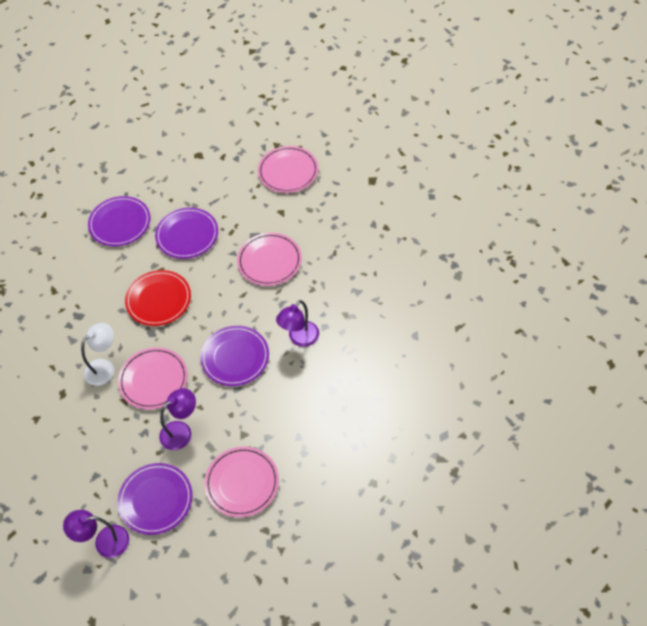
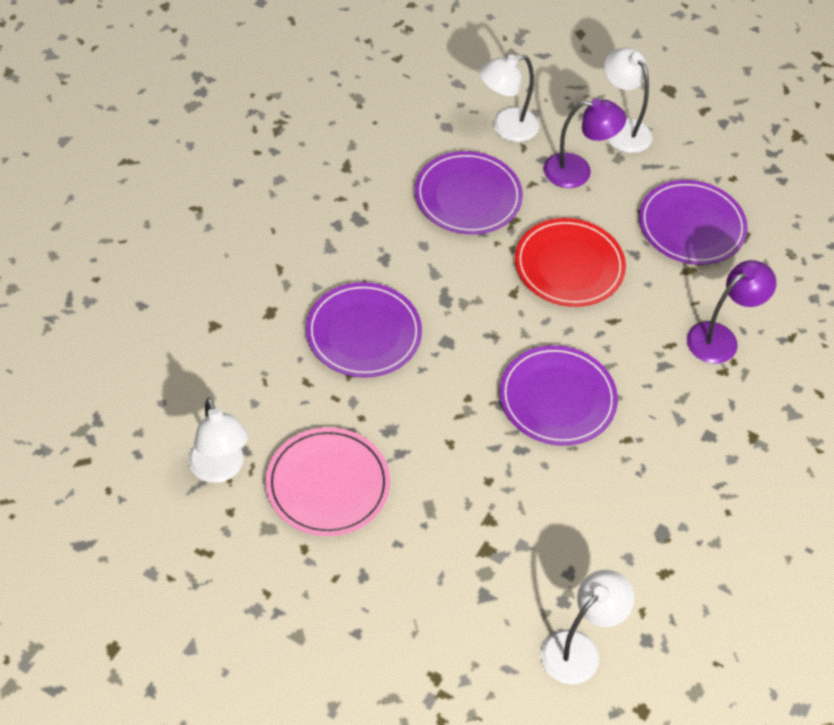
pink plate: [118,347,188,409] [204,447,279,517] [237,233,302,286] [258,146,318,193] = 4 -> [266,427,390,536] = 1
purple lamp: [63,510,129,558] [159,388,196,450] [276,300,319,347] = 3 -> [544,99,626,188] [687,260,777,364] = 2
white lamp: [81,323,114,386] = 1 -> [188,398,248,483] [479,54,539,142] [541,570,634,684] [604,47,652,153] = 4

